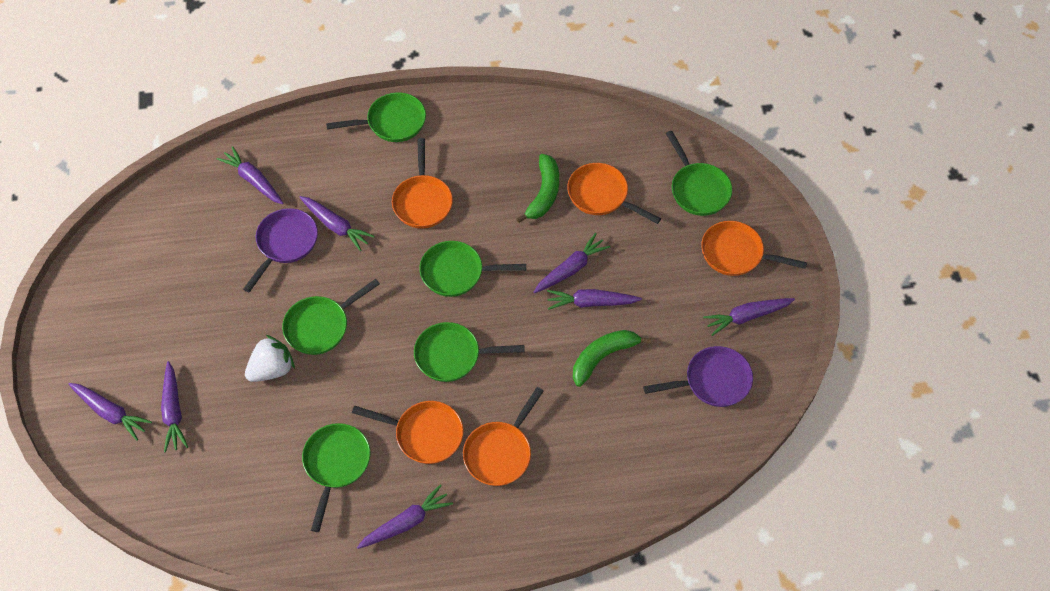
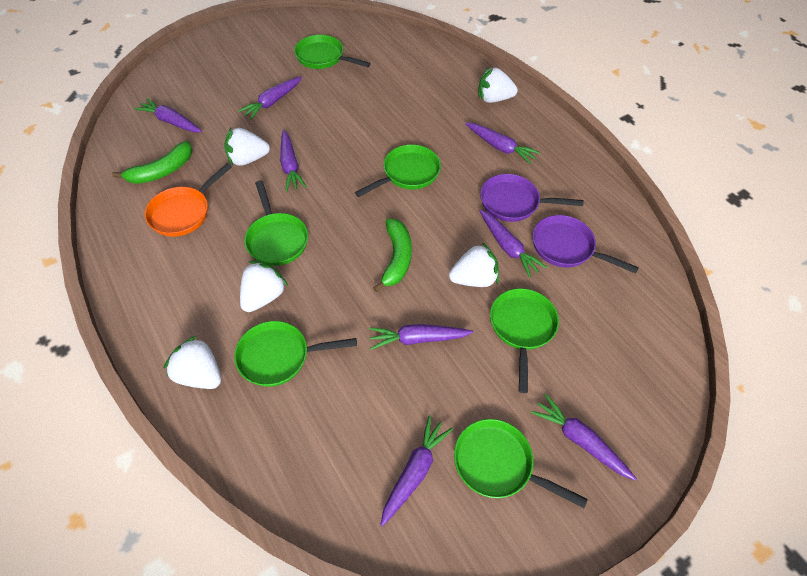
orange pan: [352,401,464,464] [392,138,453,228] [463,387,544,486] [567,163,661,224] [701,221,807,276] = 5 -> [145,163,232,237] = 1
white strawberry: [245,334,295,382] = 1 -> [163,336,221,389] [224,128,270,166] [240,261,288,312] [449,242,499,287] [478,67,518,103] = 5

